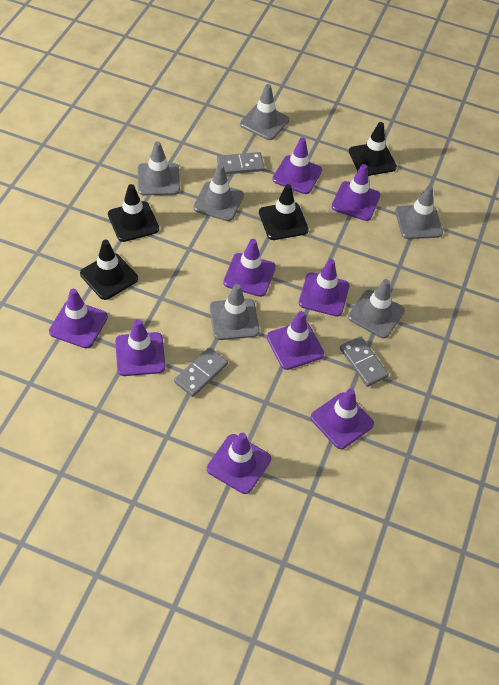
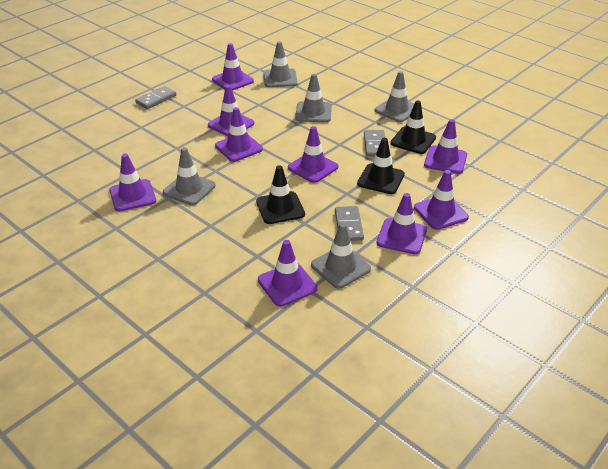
black traffic cone: [80,240,138,300] [108,184,159,242] [259,184,309,240] [349,122,397,176] = 4 -> [256,165,305,224] [357,138,405,194] [390,100,436,154] = 3
grey traffic cone: [137,141,180,195] [193,164,244,221] [210,284,260,340] [240,84,289,140] [348,279,405,338] [395,185,443,239] = 6 -> [163,147,216,205] [263,41,298,87] [295,74,332,122] [311,223,371,289] [375,71,414,122] = 5

